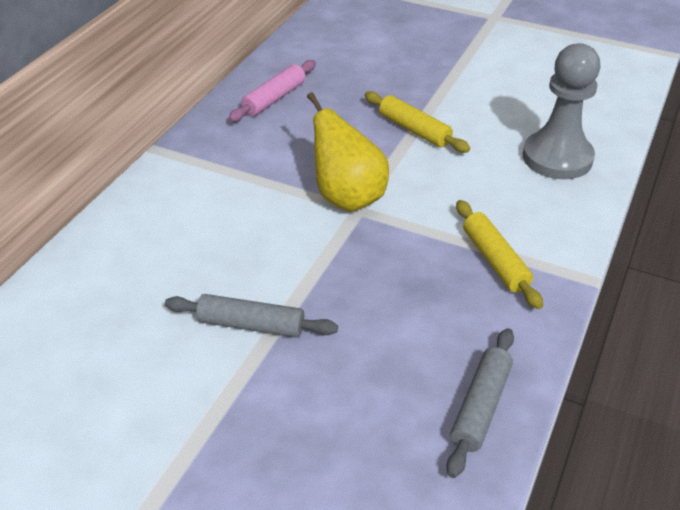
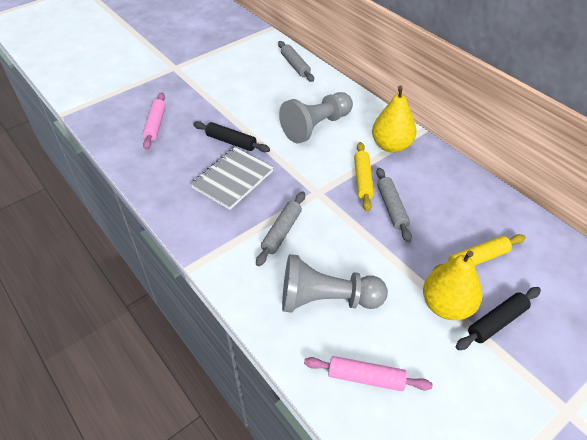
black rolling pin: none = 0 -> [193,121,270,152] [456,287,541,350] = 2
grey notebook: none = 0 -> [190,147,274,210] = 1
grey pawn: [523,43,601,179] = 1 -> [279,92,353,144] [282,254,388,313] = 2
grey rolling pin: [165,294,338,338] [446,328,514,478] = 2 -> [256,191,305,266] [278,41,314,82] [376,167,412,242] = 3
pink rolling pin: [228,60,316,122] = 1 -> [142,93,166,150] [304,356,433,391] = 2
yellow pear: [307,92,389,212] = 1 -> [372,86,417,153] [423,251,482,320] = 2

